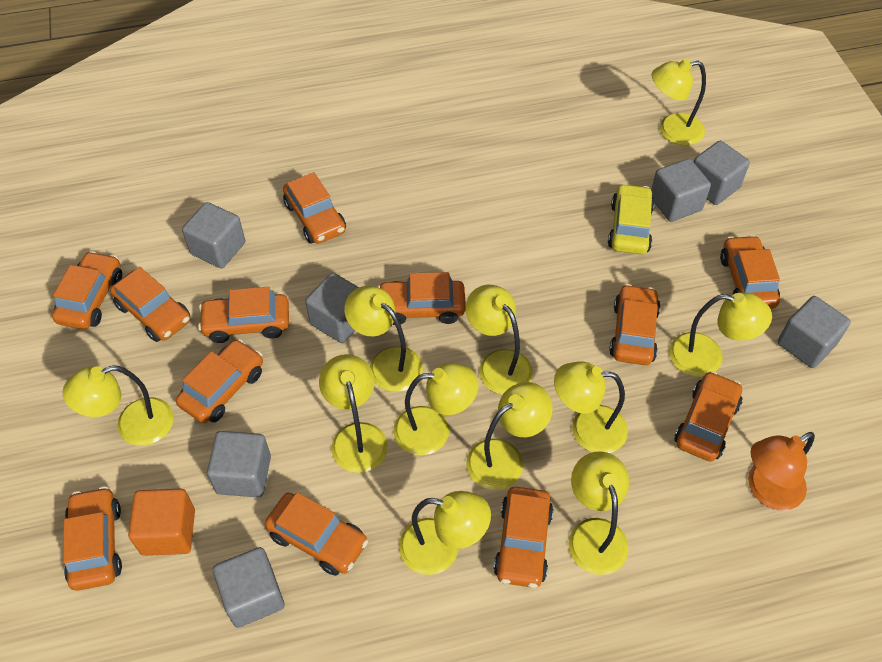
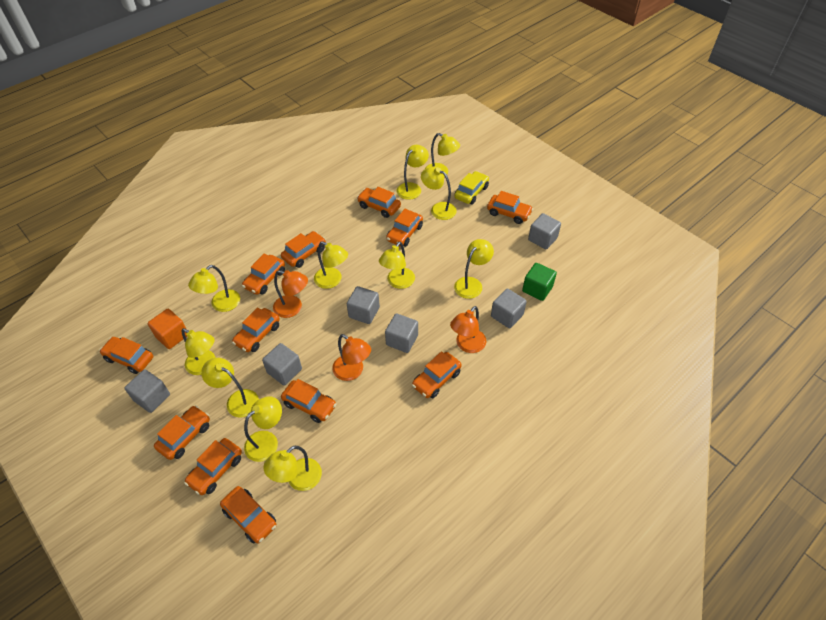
green cube: none = 0 -> [522,263,557,301] = 1
grey cube: [182,202,245,268] [207,431,271,497] [213,547,285,628] [305,273,359,343] [651,158,711,222] [694,140,750,205] [778,296,851,368] = 7 -> [124,369,170,413] [262,343,302,386] [347,286,380,324] [385,313,418,353] [491,288,527,328] [528,213,561,249] = 6
orange lamp: [748,432,815,511] = 1 -> [273,270,308,318] [332,334,371,381] [450,306,486,353] = 3

